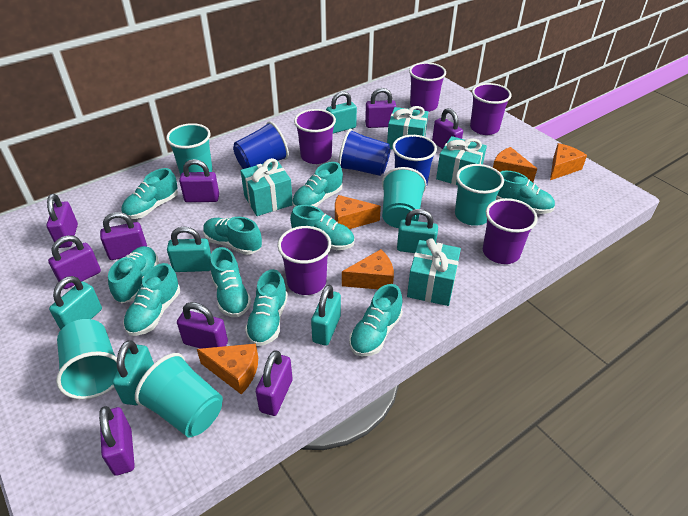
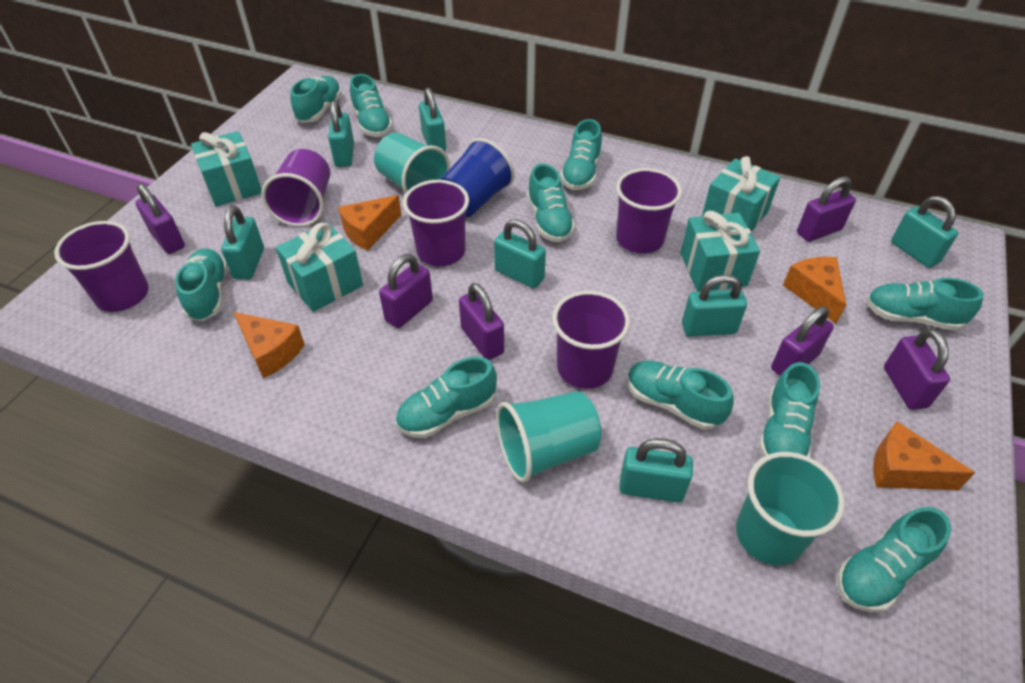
blue cup: [233,121,289,169] [338,129,391,176] [392,135,437,187] = 3 -> [440,138,515,217] = 1
orange cheese: [197,344,258,394] [335,195,381,229] [342,249,394,289] [493,147,537,182] [550,143,587,180] = 5 -> [233,312,305,378] [338,195,401,251] [783,257,846,324] [873,421,975,490] = 4
purple padlock: [46,194,78,248] [48,235,101,289] [99,406,135,476] [100,212,147,260] [177,302,228,349] [179,159,219,202] [256,350,293,416] [365,88,396,128] [432,108,463,149] = 9 -> [135,184,185,254] [379,254,433,328] [459,283,504,360] [771,306,834,376] [797,176,856,242] [884,328,950,410] = 6
turquoise cup: [56,319,118,399] [135,353,223,437] [166,123,212,175] [382,167,427,228] [455,164,504,226] = 5 -> [374,133,450,194] [496,391,602,483] [736,452,845,565] = 3
turquoise padlock: [49,276,102,330] [112,340,154,405] [167,226,211,272] [311,284,341,346] [326,91,357,134] [397,209,438,253] = 6 -> [221,206,264,280] [328,100,354,167] [419,88,446,151] [494,219,546,288] [619,438,693,503] [682,274,747,336] [891,196,958,268] = 7

